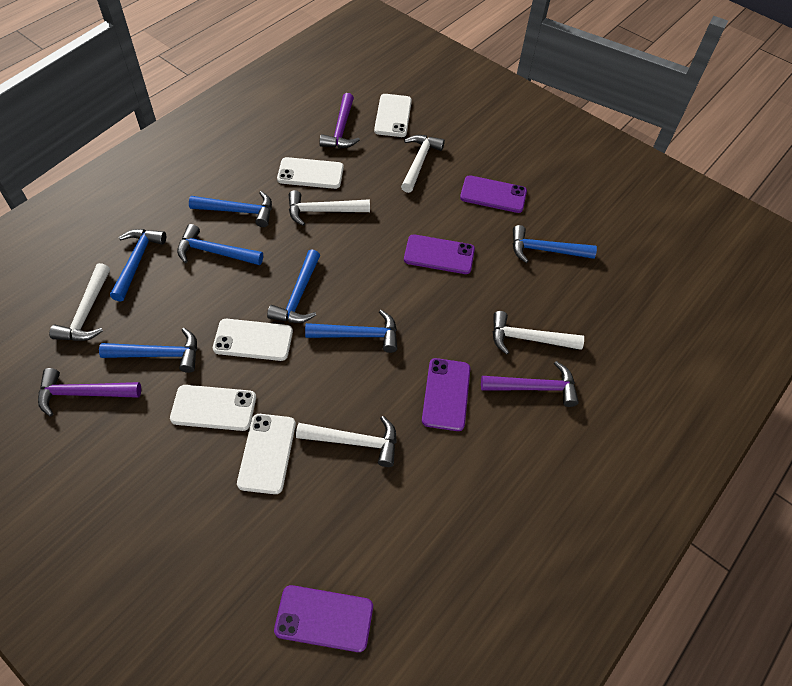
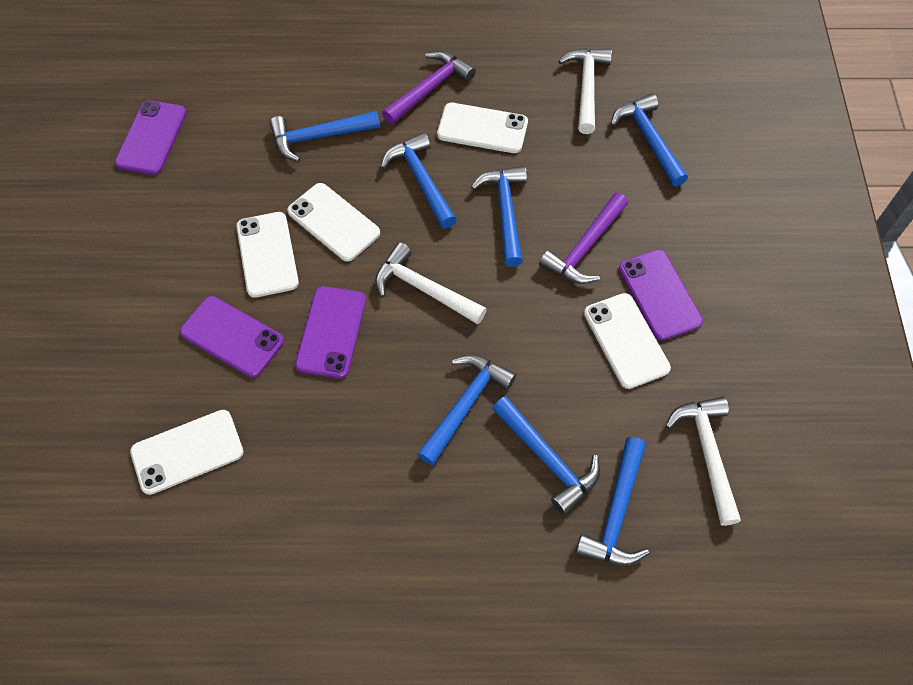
purple hammer: [38,368,141,417] [319,93,360,148] [481,361,579,407] = 3 -> [382,51,476,124] [539,193,628,284] = 2
white hammer: [49,263,110,341] [289,190,370,226] [296,416,397,467] [401,135,445,193] [493,311,584,355] = 5 -> [375,242,487,324] [558,48,612,134] [665,397,741,526] = 3

